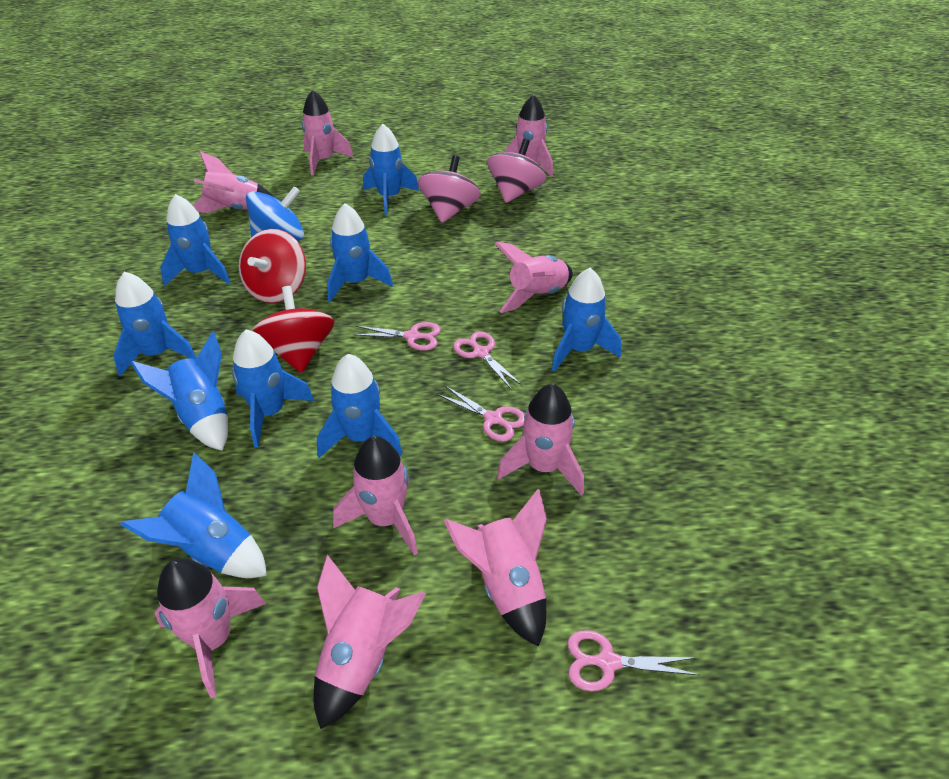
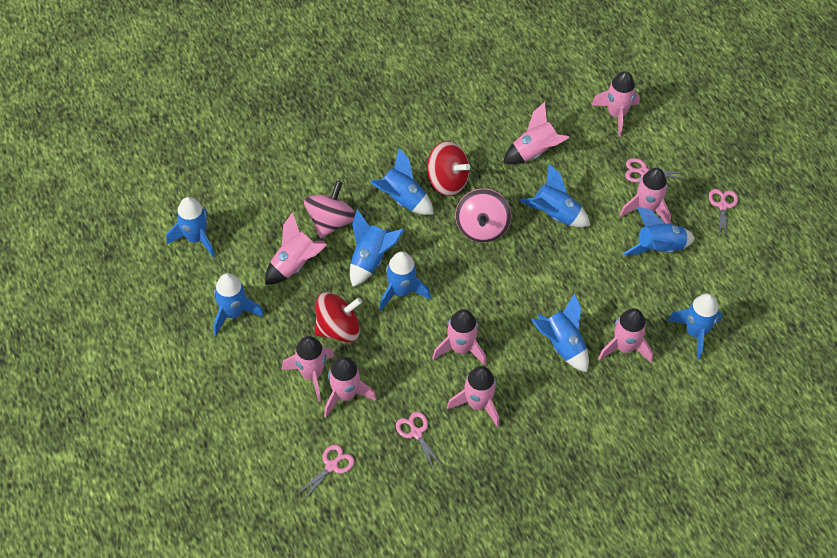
blue spinning top: [246,186,304,241] = 1 -> none = 0

